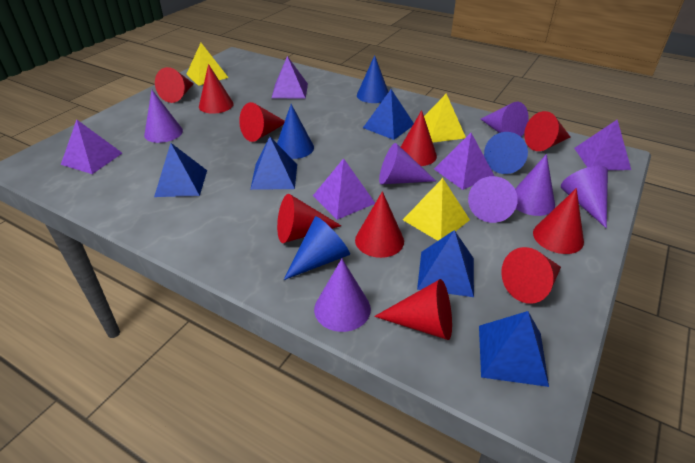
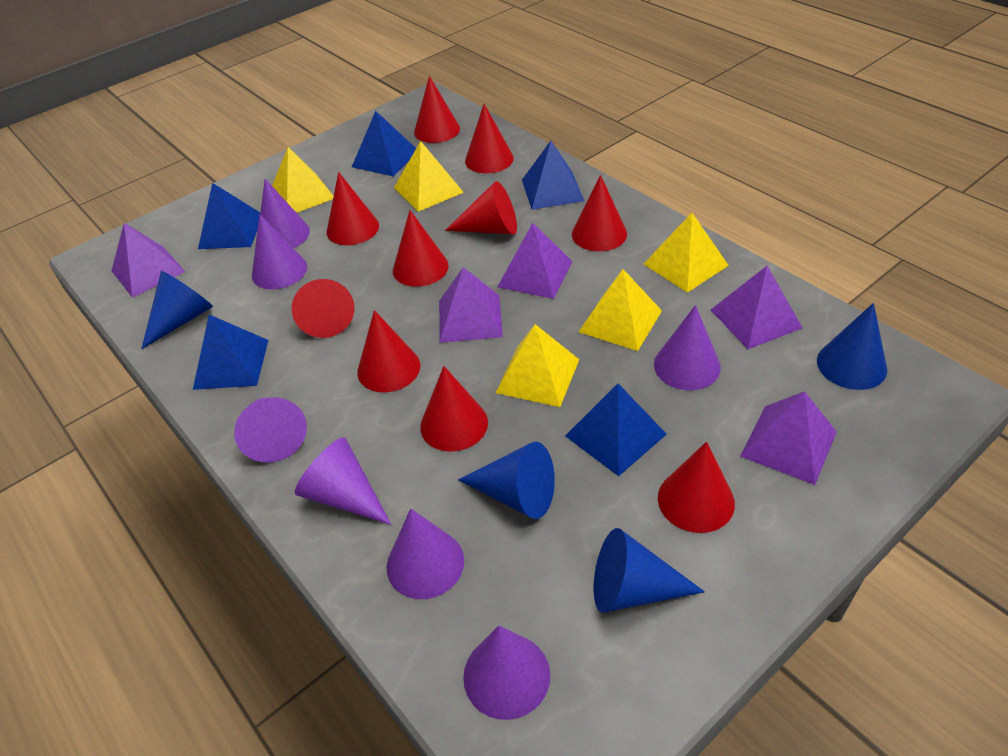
yellow pyramid: [186,43,229,86] [403,178,470,241] [424,94,466,142] = 3 -> [272,147,334,213] [394,141,464,212] [496,324,579,407] [579,269,662,351] [644,213,729,293] = 5

